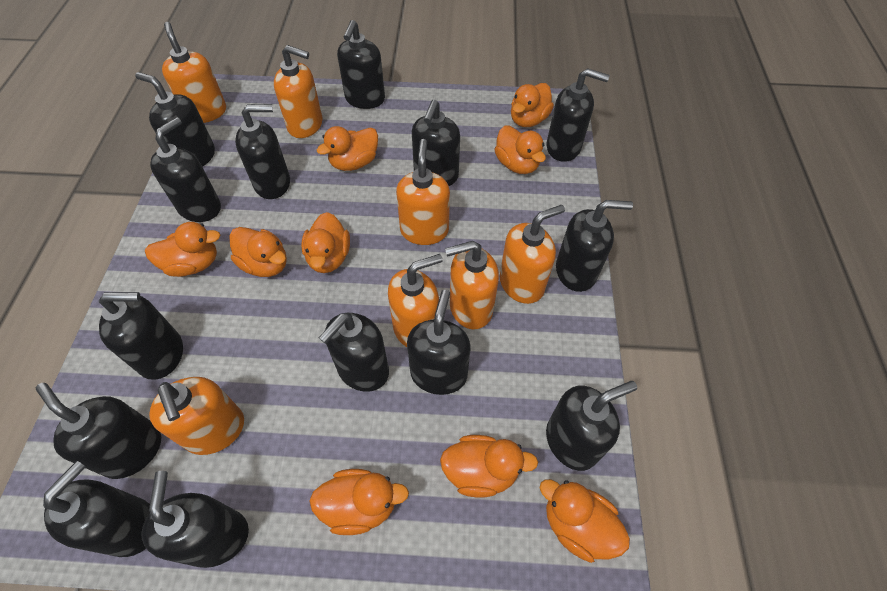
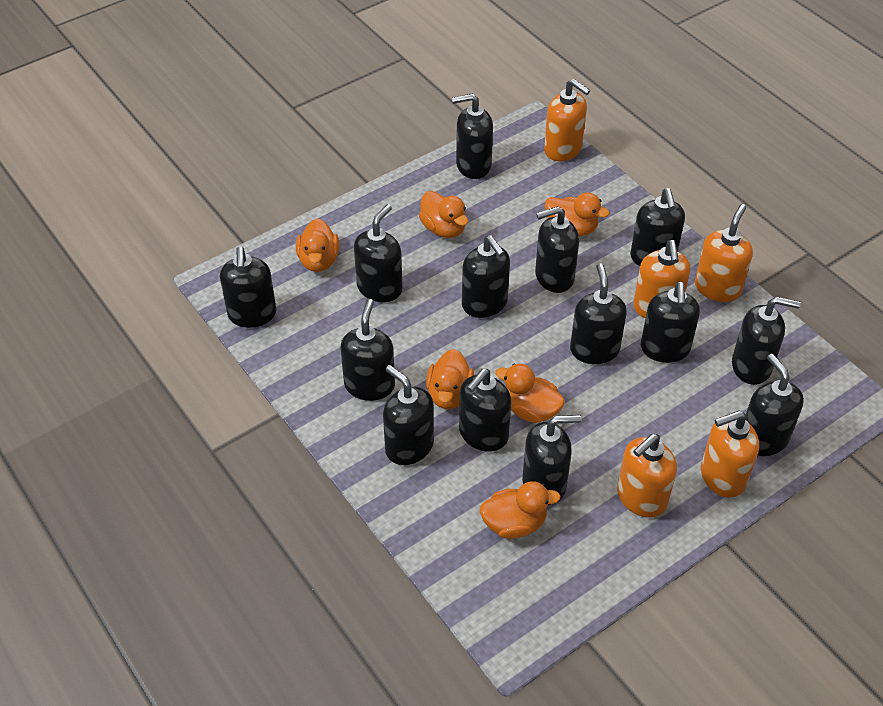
orange duck: [145,222,220,277] [230,227,287,277] [301,212,350,273] [309,469,409,535] [317,126,378,171] [440,435,538,498] [494,125,546,174] [511,83,554,127] [540,479,630,563] = 9 -> [296,218,339,272] [419,191,468,238] [426,349,474,409] [479,481,561,539] [495,364,565,423] [545,192,610,236] = 6
orange soap dispenser: [149,377,244,455] [162,22,226,123] [274,45,323,138] [388,254,443,347] [396,139,450,245] [445,241,499,329] [500,205,565,304] = 7 -> [544,79,590,161] [617,434,677,518] [633,240,690,318] [695,204,753,302] [701,410,759,498] = 5

